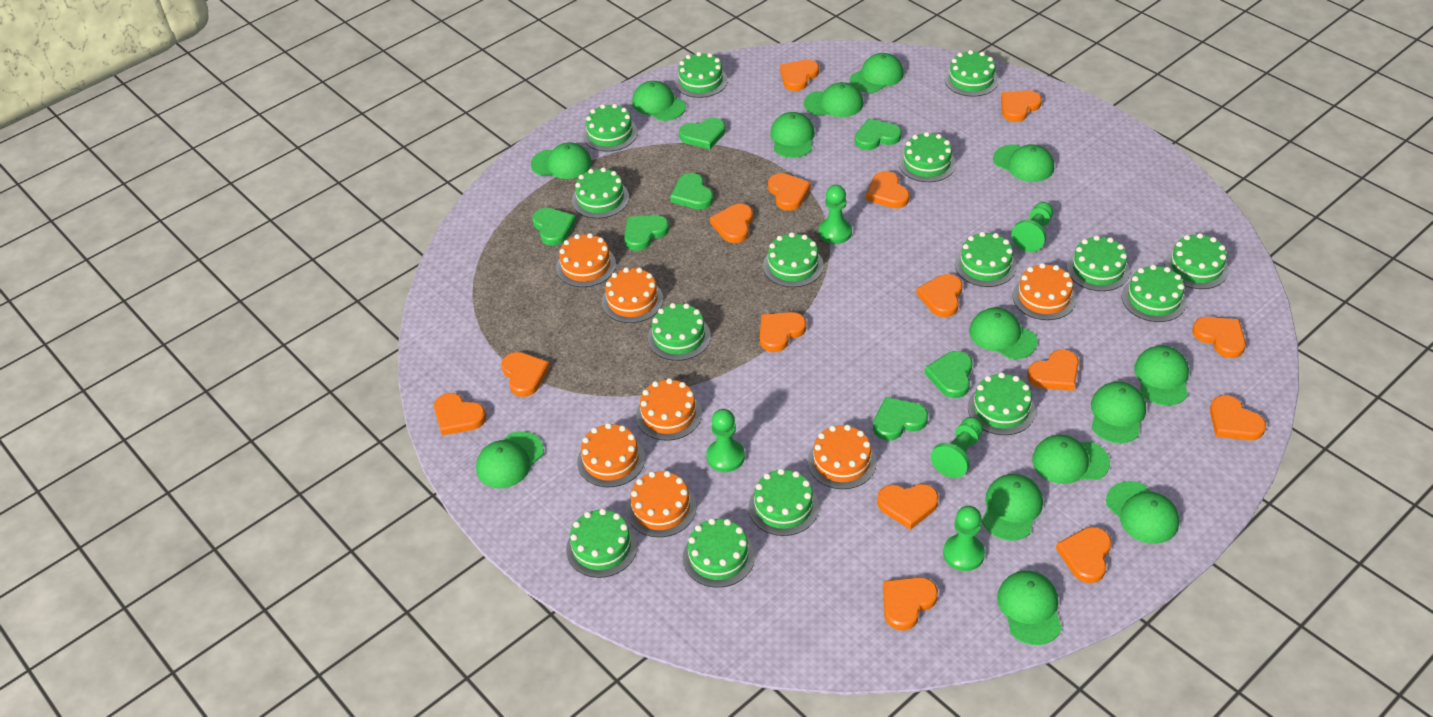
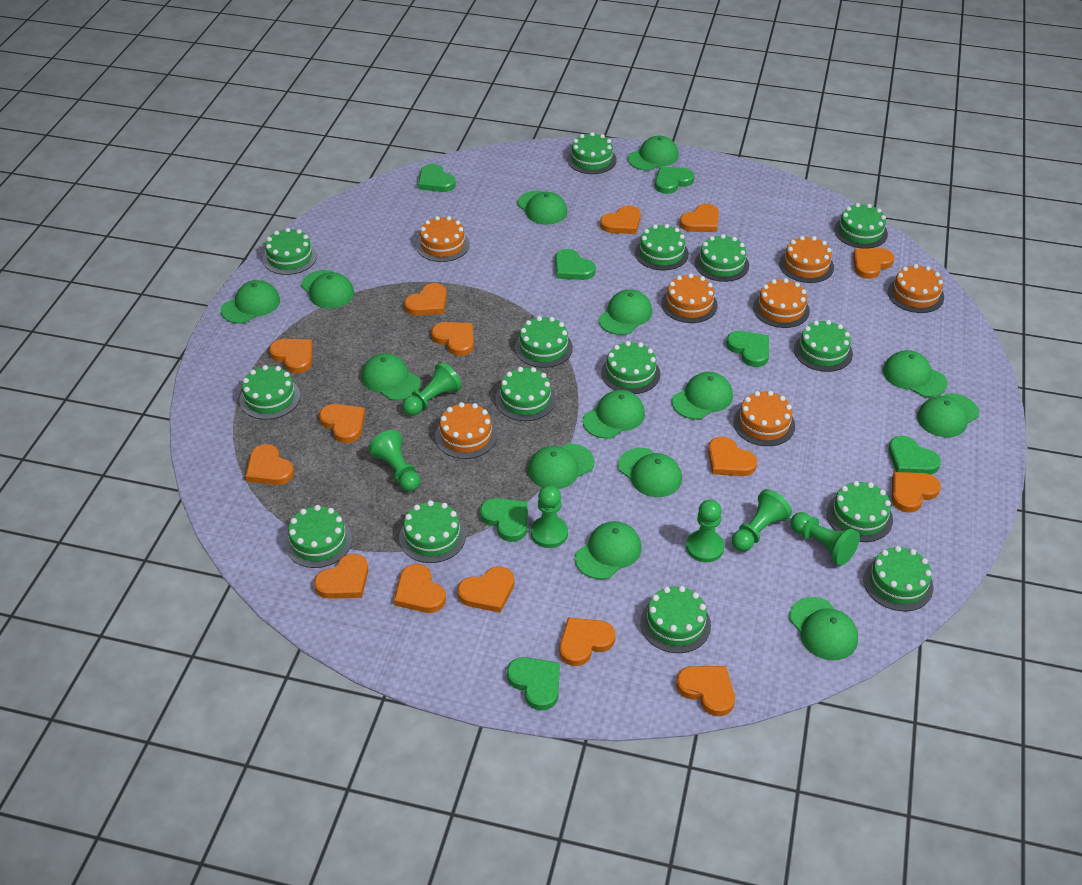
green pawn: [706,409,745,472] [819,185,852,244] [931,417,983,478] [943,506,985,571] [1011,202,1053,252] = 5 -> [368,430,420,492] [403,362,462,416] [531,485,568,548] [686,499,724,562] [732,489,792,552] [791,512,860,566] = 6

